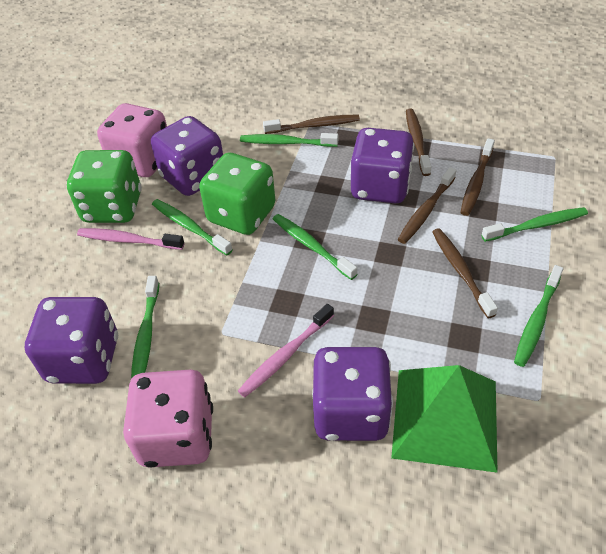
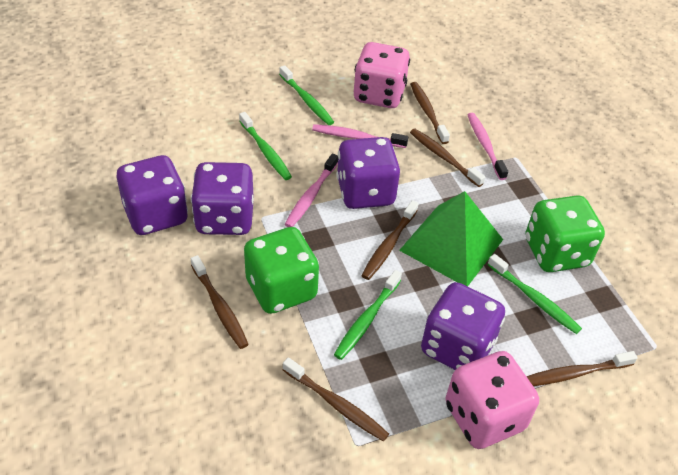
brown toothbrush: [263,115,360,134] [398,167,456,244] [406,108,431,176] [432,228,498,318] [460,138,495,216] = 5 -> [191,255,249,349] [283,357,389,442] [361,200,419,280] [410,82,450,144] [410,129,485,187] [526,351,638,386] = 6
green toothbrush: [131,276,159,379] [152,199,233,255] [240,133,338,147] [273,214,357,280] [482,207,588,242] [514,265,563,367] = 6 -> [239,112,292,180] [279,65,334,125] [334,270,402,360] [487,254,582,334] = 4
pink toothbrush: [77,228,184,250] [238,304,334,397] = 2 -> [285,154,338,227] [312,124,408,148] [467,113,508,180] = 3

